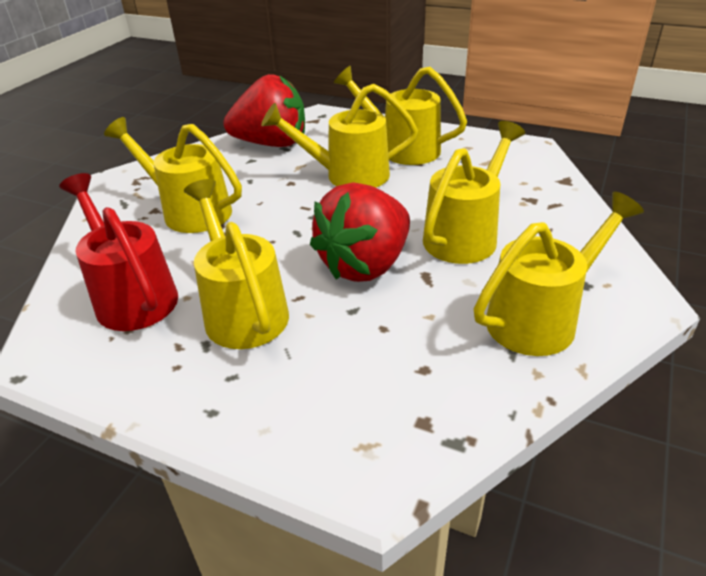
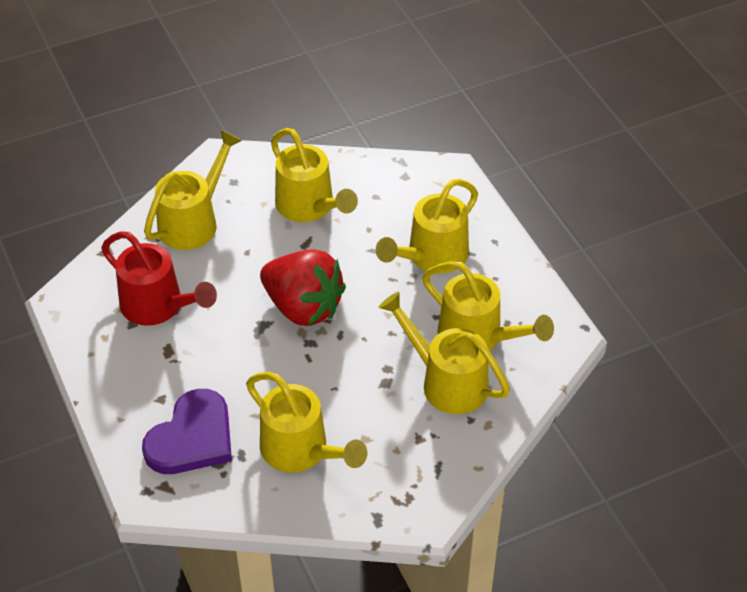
purple heart: none = 0 -> [142,389,232,474] = 1
red strawberry: [223,74,305,147] [310,183,410,282] = 2 -> [260,250,346,326] = 1

